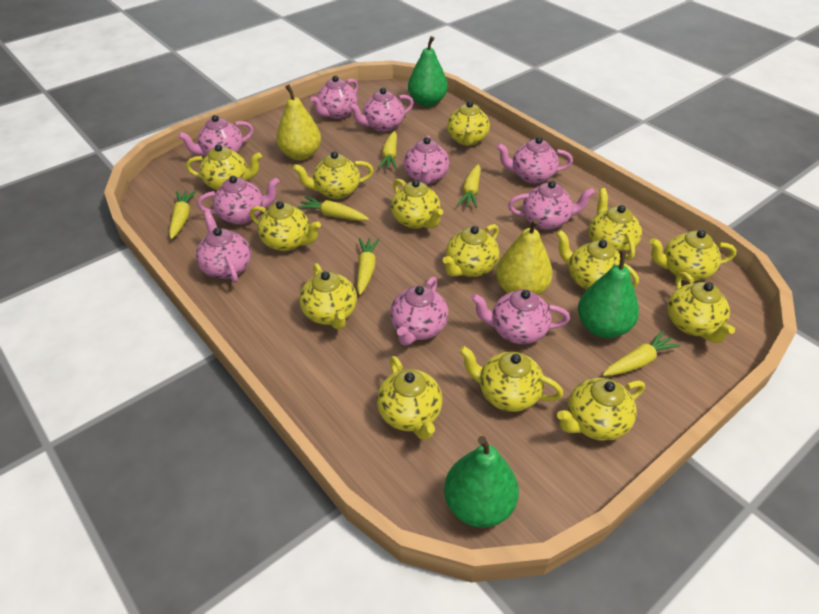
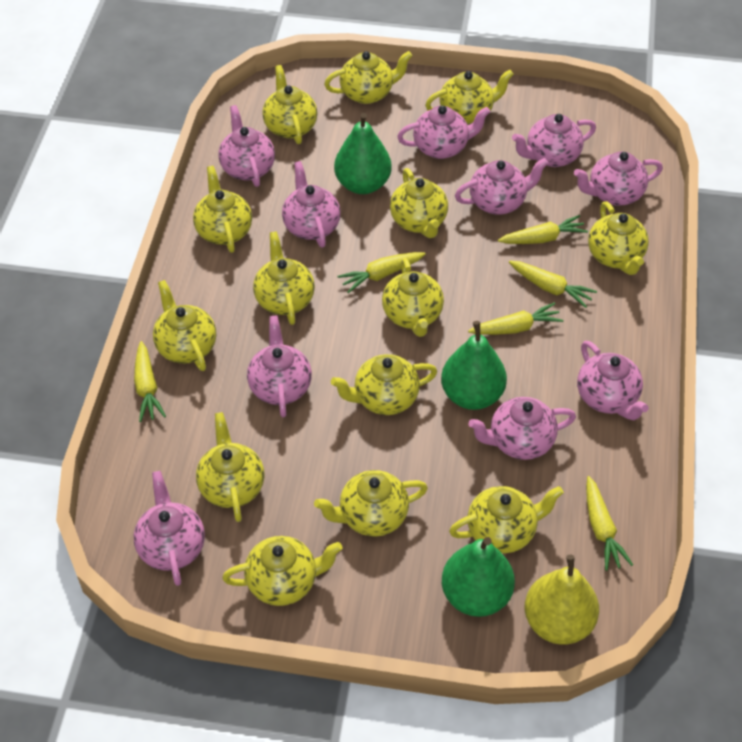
yellow pear: [276,85,321,160] [496,218,553,295] = 2 -> [525,555,599,645] = 1

